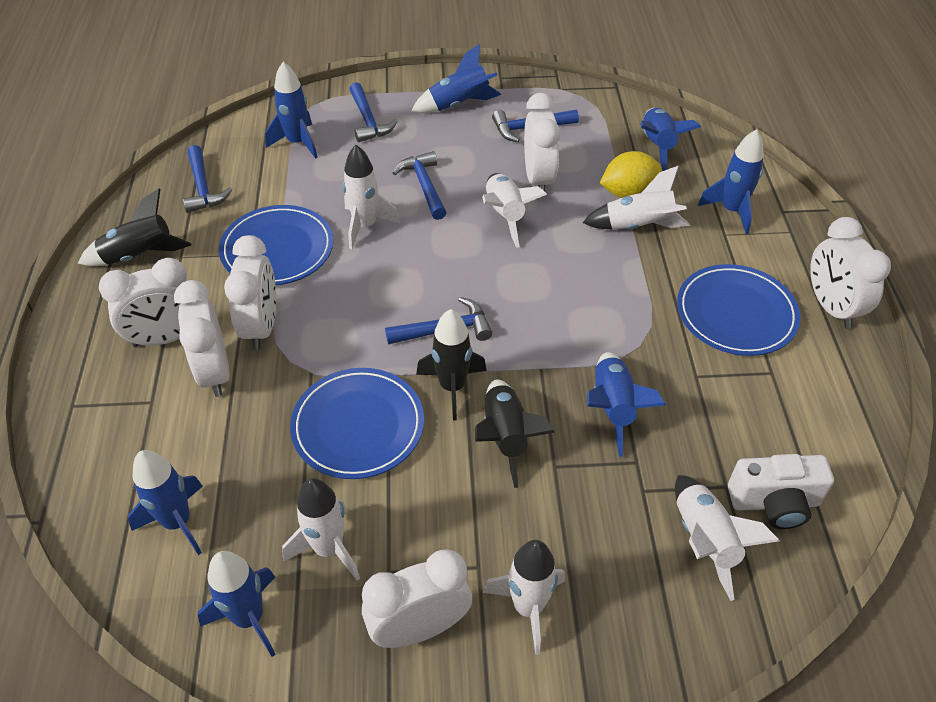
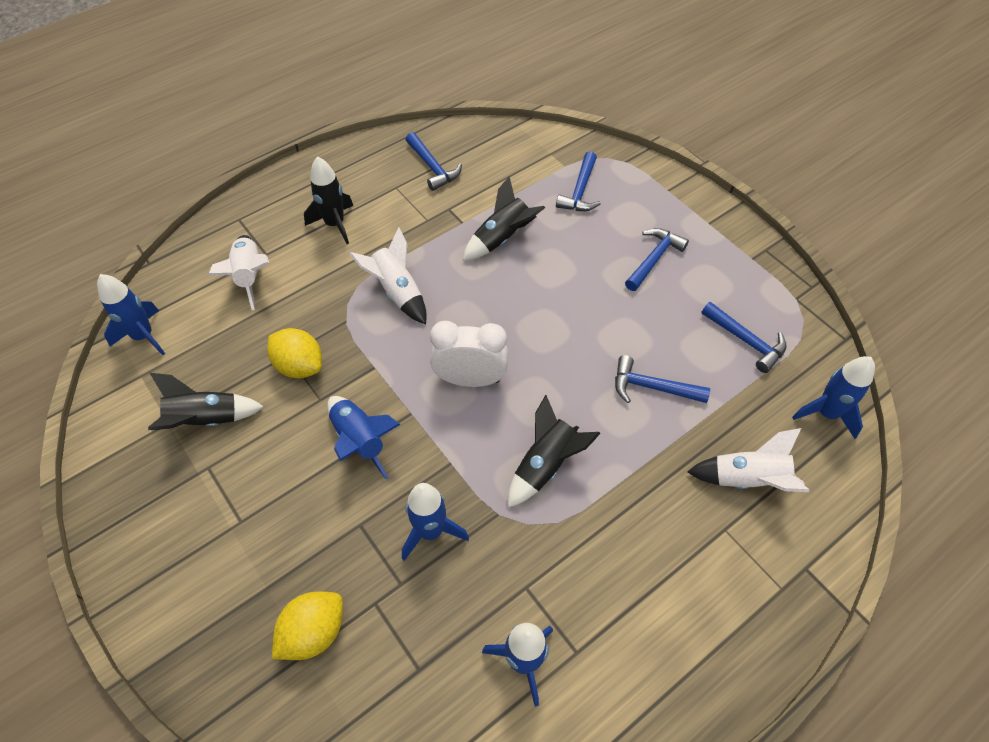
black rocket: [78,189,192,266] [416,309,487,421] [475,379,555,488] = 3 -> [148,373,264,430] [304,156,353,244] [462,176,545,261] [508,395,601,507] = 4
blue plate: [219,205,334,285] [290,368,424,479] [677,264,800,356] = 3 -> none = 0
blue rocket: [128,450,203,555] [198,551,276,657] [265,62,318,159] [412,44,501,113] [587,352,666,457] [640,108,701,171] [698,129,764,234] = 7 -> [97,274,165,355] [327,396,401,479] [402,483,469,561] [482,623,553,707] [792,356,875,439] = 5
white camera: [728,454,834,529] = 1 -> none = 0
white clock: [99,258,188,347] [174,280,230,397] [224,235,276,350] [362,550,472,648] [524,93,561,191] [810,217,891,329] = 6 -> [430,321,508,387] = 1
white rocket: [282,478,360,581] [343,145,400,249] [482,173,547,248] [483,540,565,655] [582,166,690,230] [675,475,780,601] = 6 -> [208,235,269,310] [349,227,427,324] [687,428,809,492] = 3
yellow lemon: [600,151,662,198] = 1 -> [267,328,322,379] [272,592,343,660] = 2

